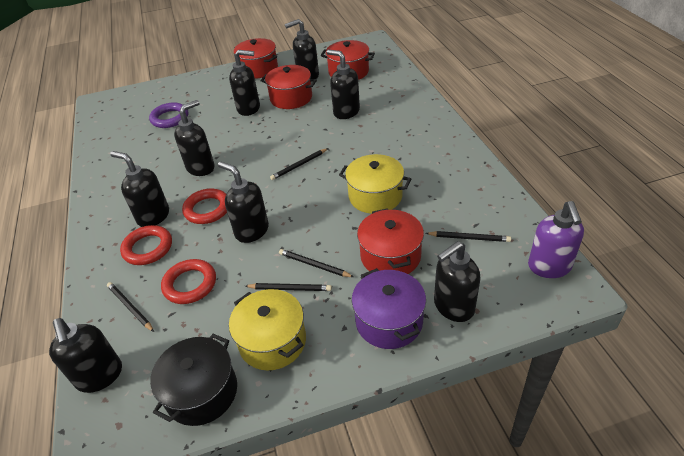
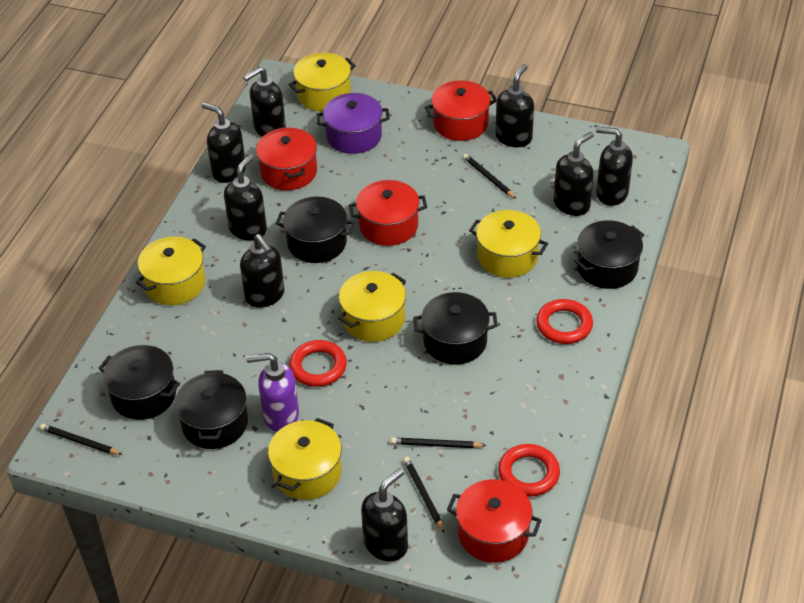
black pencil: [107,282,154,332] [246,283,332,291] [270,148,328,180] [279,249,354,277] [426,231,511,242] = 5 -> [40,424,123,455] [391,437,486,448] [403,457,444,533] [463,154,516,199] = 4
black pot: [150,334,237,426] = 1 -> [98,345,180,420] [175,370,248,449] [276,196,355,263] [413,292,498,365] [574,220,644,289] = 5
purple ring: [149,103,188,128] = 1 -> none = 0
yellow pot: [229,289,306,370] [339,154,411,214] = 2 -> [136,237,206,305] [268,418,342,500] [289,53,356,111] [338,271,406,342] [469,210,548,278] = 5

